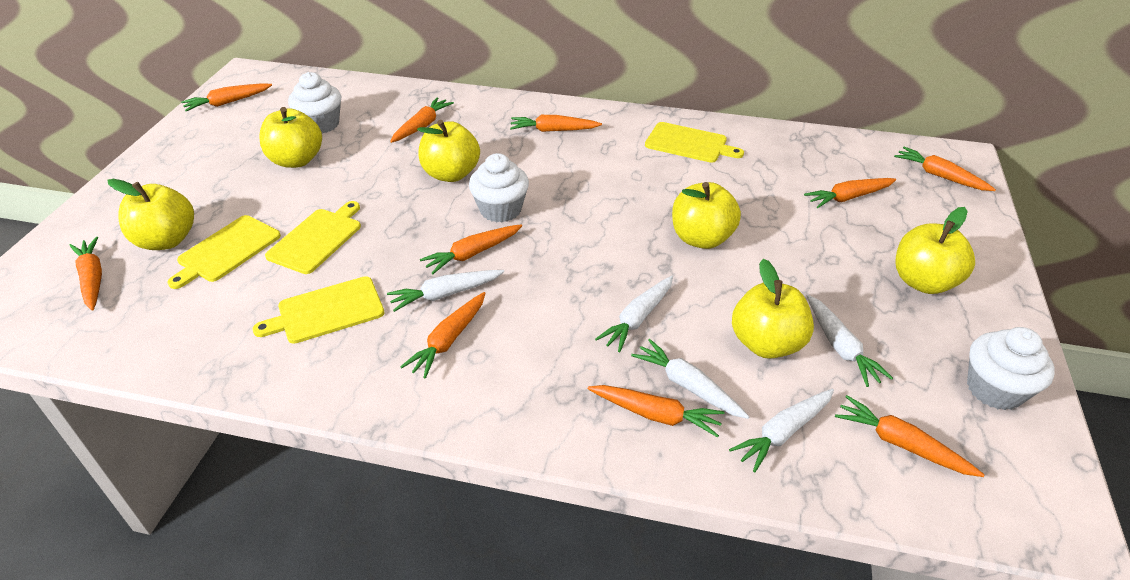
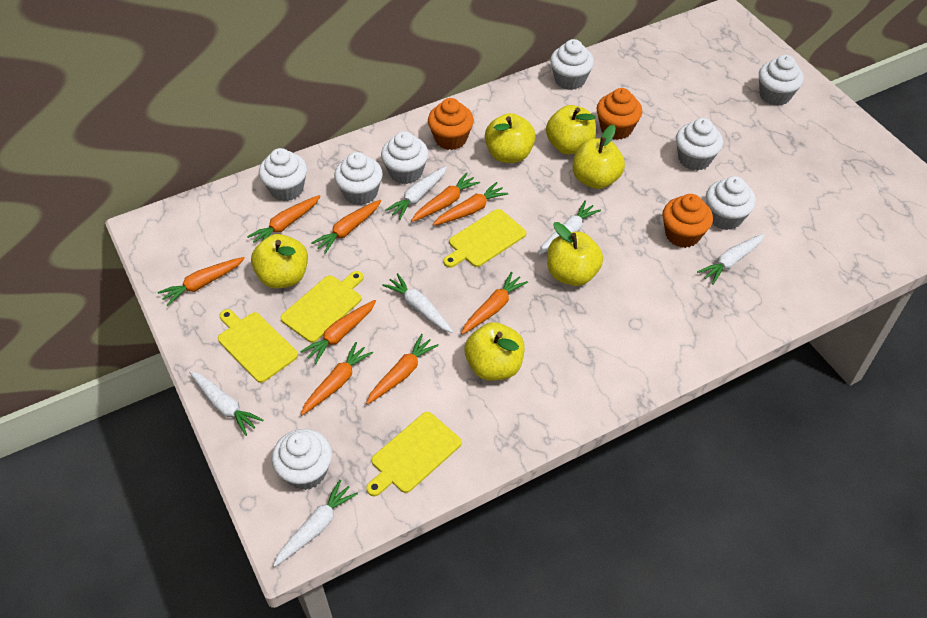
orange carrot: [69,237,102,310] [181,83,272,111] [390,97,454,143] [400,292,486,379] [420,224,522,275] [510,115,602,132] [588,385,724,438] [804,178,896,208] [835,395,985,477] [894,147,996,191] = 10 -> [158,257,245,306] [247,195,321,242] [300,300,376,364] [301,342,373,415] [311,200,381,254] [366,334,439,404] [411,172,480,222] [433,182,508,226] [461,271,528,335] = 9
orange cupcake: none = 0 -> [428,98,474,150] [597,88,642,140] [662,194,713,248] = 3
white carrot: [387,270,504,312] [595,276,673,352] [631,339,750,419] [729,389,834,472] [807,295,893,387] = 5 -> [189,371,263,436] [273,480,358,567] [382,273,453,333] [385,166,447,220] [538,201,601,255] [697,234,765,285] = 6
white cupcake: [288,72,341,133] [469,153,529,222] [967,327,1055,410] = 3 -> [259,148,307,201] [272,429,332,490] [334,152,383,205] [381,131,428,184] [550,39,594,90] [676,118,723,171] [706,176,756,230] [759,55,804,106] = 8

